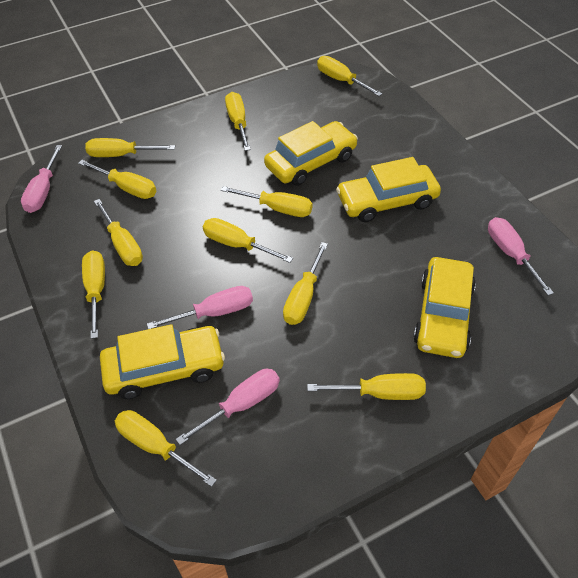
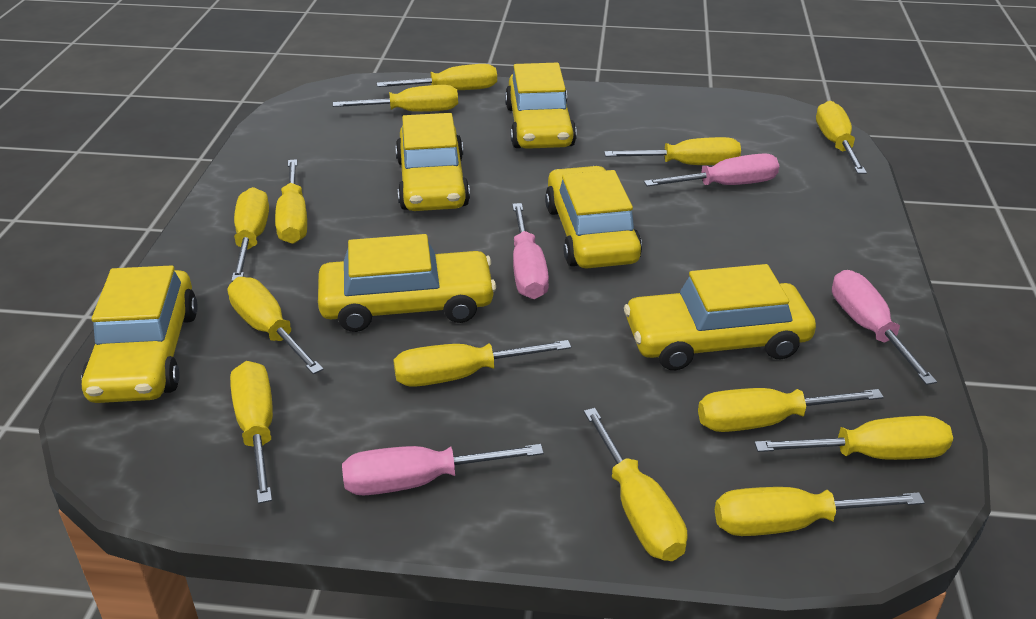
yellow car: [100,324,225,399] [264,121,358,186] [336,157,441,222] [413,257,476,358] = 4 -> [82,265,198,403] [318,234,496,332] [395,113,470,211] [505,63,577,149] [545,166,642,268] [624,264,816,370] = 6
yellow screwdriver: [78,160,156,199] [82,251,105,339] [85,138,175,157] [94,199,143,266] [115,410,217,487] [203,218,293,263] [221,186,313,217] [225,92,251,151] [283,242,328,325] [307,373,426,400] [317,56,382,96] = 11 -> [228,277,324,374] [230,361,273,504] [231,187,269,282] [275,159,307,244] [333,85,458,112] [377,64,497,90] [393,340,571,387] [584,408,687,561] [604,137,741,165] [698,388,884,432] [715,487,925,536] [754,416,953,460] [816,101,867,174] = 13

